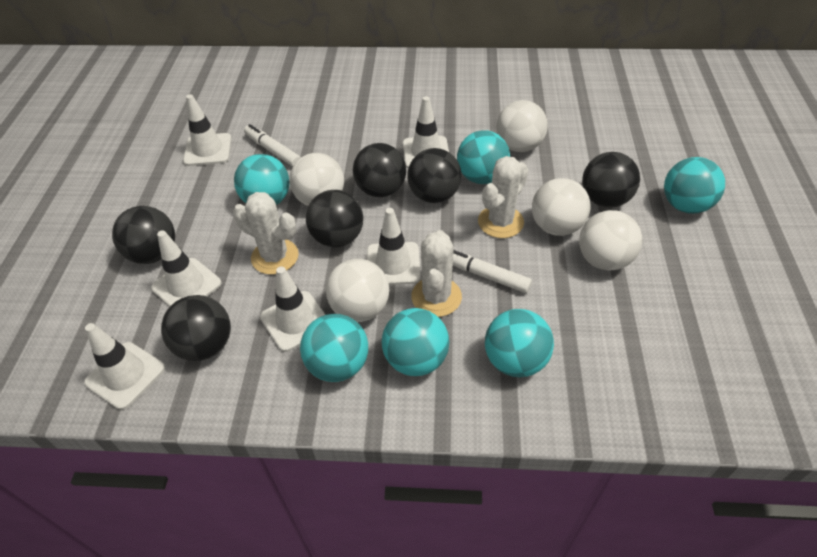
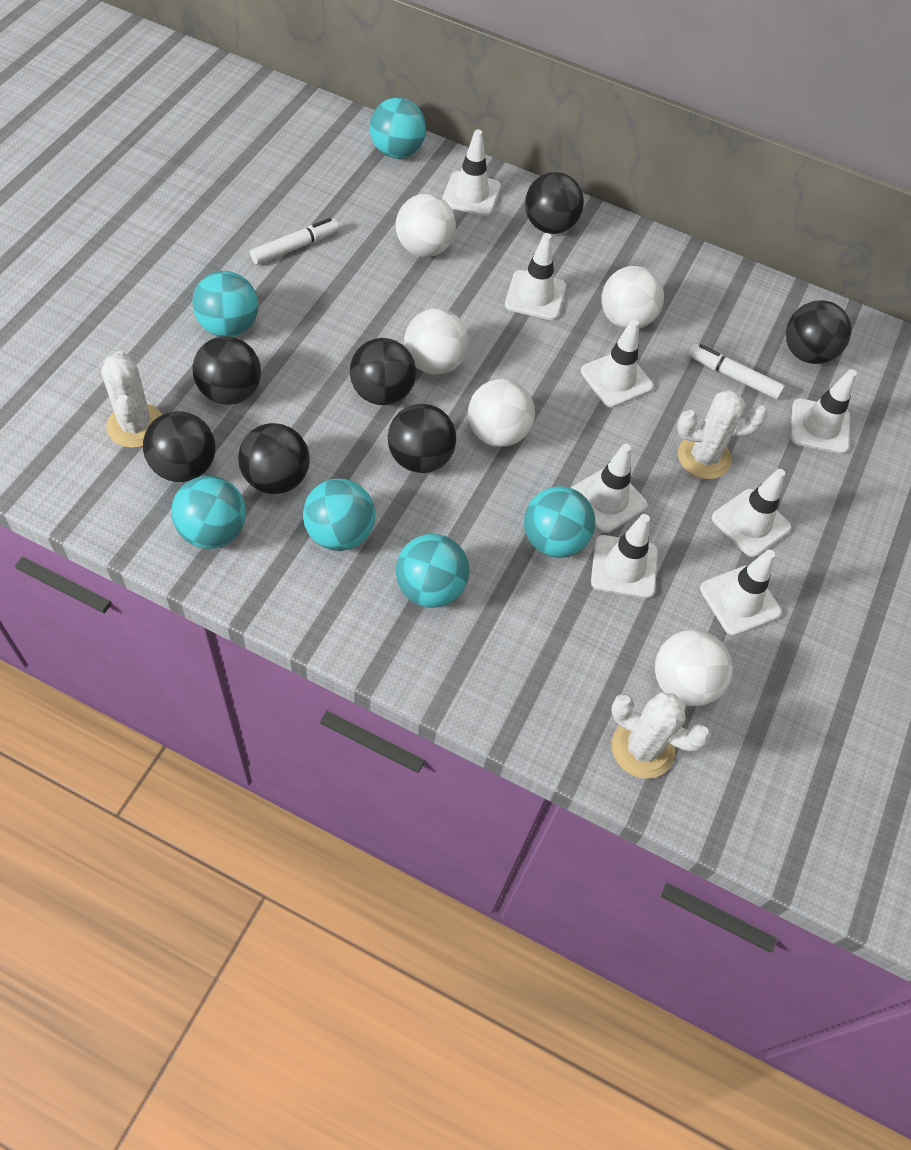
black ball: [112,206,175,264] [161,295,231,361] [306,190,363,247] [353,143,406,197] [407,148,462,203] [582,152,640,208] = 6 -> [143,411,216,482] [192,336,261,405] [238,423,310,494] [350,338,416,405] [388,404,456,473] [525,172,584,234] [786,300,851,364] = 7
white traffic cone: [84,323,165,410] [151,230,222,307] [183,94,232,166] [260,266,326,352] [367,208,421,285] [403,96,449,168] = 6 -> [442,129,501,216] [505,233,566,320] [571,444,648,533] [581,319,653,408] [591,514,658,599] [700,550,782,636] [712,469,791,557] [790,369,857,454] = 8

